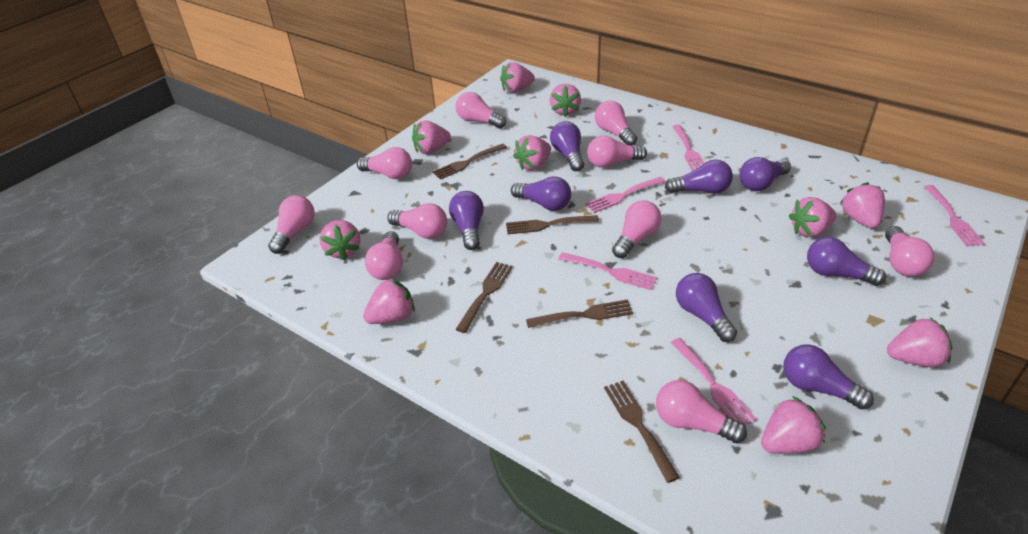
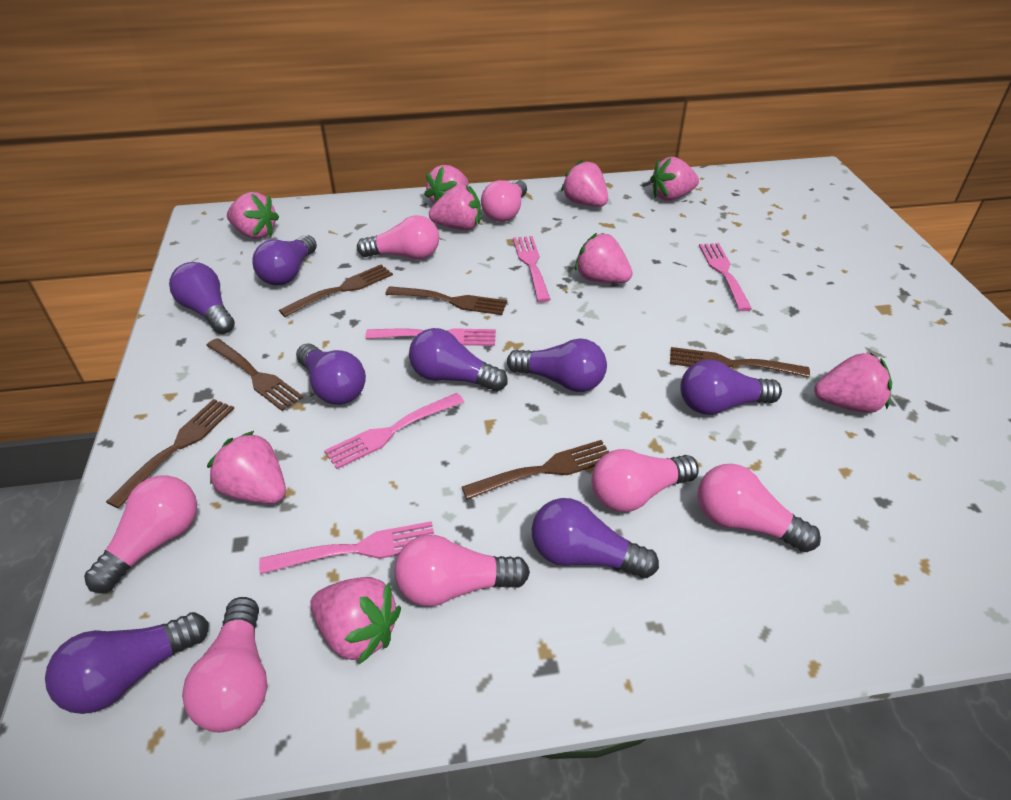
brown fork: [432,144,507,179] [455,262,513,333] [506,215,599,234] [526,299,633,328] [604,380,680,483] = 5 -> [106,399,234,508] [206,338,303,411] [279,265,393,317] [385,286,507,315] [462,440,609,500] [670,347,810,377] = 6
pink light bulb: [268,195,315,254] [357,147,412,179] [365,231,403,280] [387,203,447,239] [456,92,506,128] [587,135,647,168] [595,101,637,145] [612,200,662,258] [656,380,747,443] [885,226,934,277] = 10 -> [84,475,197,593] [182,597,268,732] [357,215,439,260] [395,535,530,606] [481,180,527,222] [591,449,699,512] [697,464,821,552] = 7
pink strawberry: [320,220,360,261] [363,277,415,324] [412,120,451,154] [500,62,535,93] [513,135,551,170] [550,84,581,117] [761,396,826,454] [789,197,836,237] [840,182,885,228] [887,317,952,367] = 10 -> [207,431,286,504] [227,192,279,239] [310,577,401,664] [424,165,469,204] [429,185,481,230] [561,160,608,207] [575,233,633,283] [650,157,699,201] [814,353,892,413] = 9

